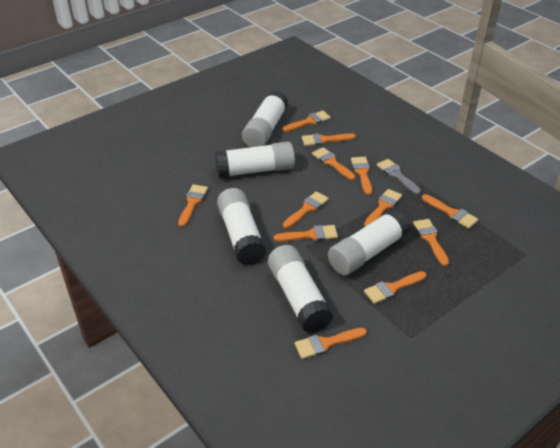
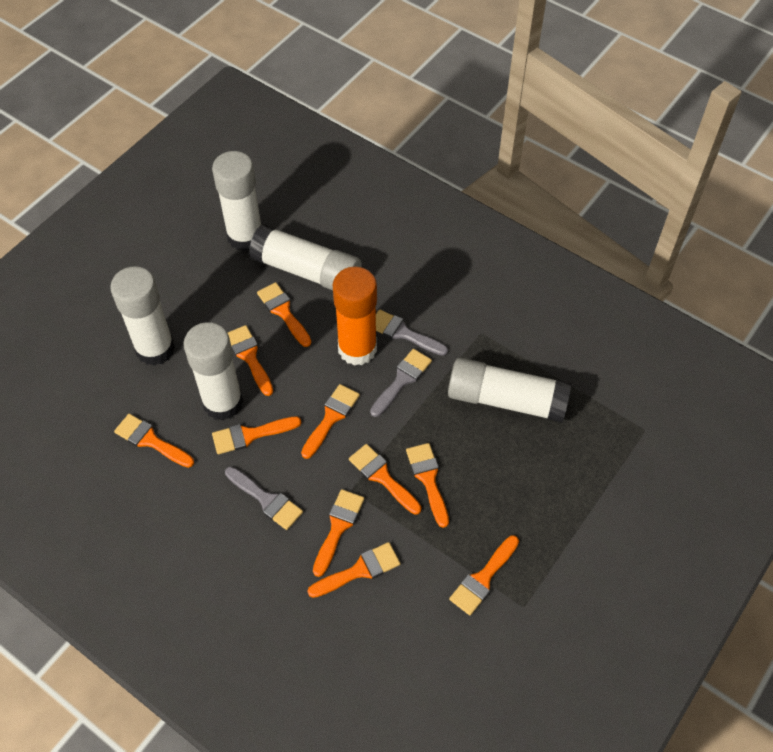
grey brush: [377,159,421,194] = 1 -> [225,466,303,530] [370,349,432,417] [376,310,448,356] = 3
orange brush: [178,184,208,227] [274,225,338,242] [282,111,331,132] [283,191,329,228] [294,328,367,359] [302,133,356,146] [312,147,356,180] [351,157,372,195] [364,189,402,227] [364,271,426,304] [413,219,449,266] [422,194,478,229] = 12 -> [114,414,194,468] [212,416,301,454] [228,325,273,396] [257,282,311,347] [301,384,360,459] [307,542,400,598] [313,489,364,577] [349,444,421,515] [406,443,449,528] [449,535,519,615] = 10
orange glue stick: none = 0 -> [333,267,377,366] = 1

